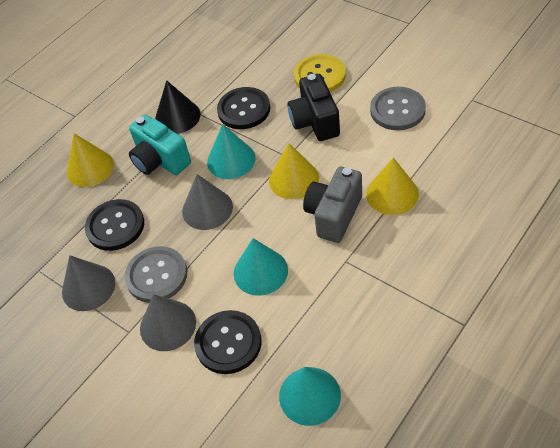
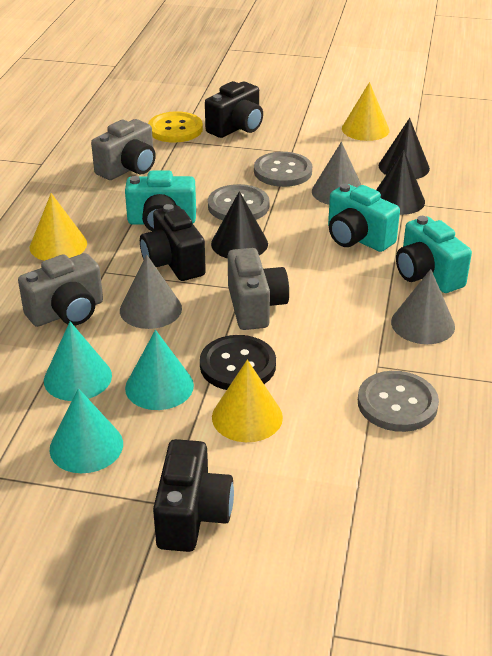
black button: [85,199,144,251] [194,310,262,374] [217,87,270,129] = 3 -> [200,335,276,390] = 1
black camera: [288,74,340,141] = 1 -> [140,204,206,281] [153,439,234,552] [205,81,263,138] = 3
black cone: [155,80,201,134] = 1 -> [211,191,268,259] [376,150,425,215] [379,118,430,179] = 3
grey button: [124,246,187,303] [370,87,426,130] = 2 -> [208,184,269,220] [254,152,312,187] [358,371,439,432] = 3
grey camera: [303,167,362,243] = 1 -> [18,253,103,327] [91,119,156,180] [228,248,289,330] = 3
turquoise camera: [129,115,191,175] = 1 -> [125,170,196,231] [328,183,400,252] [396,216,472,293] = 3

